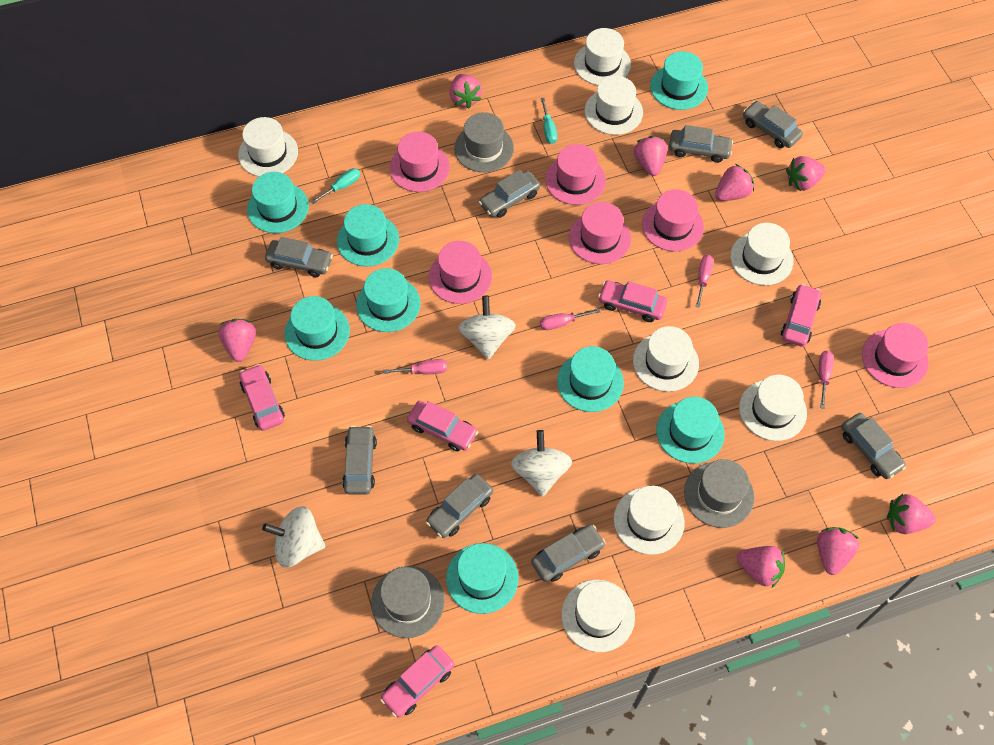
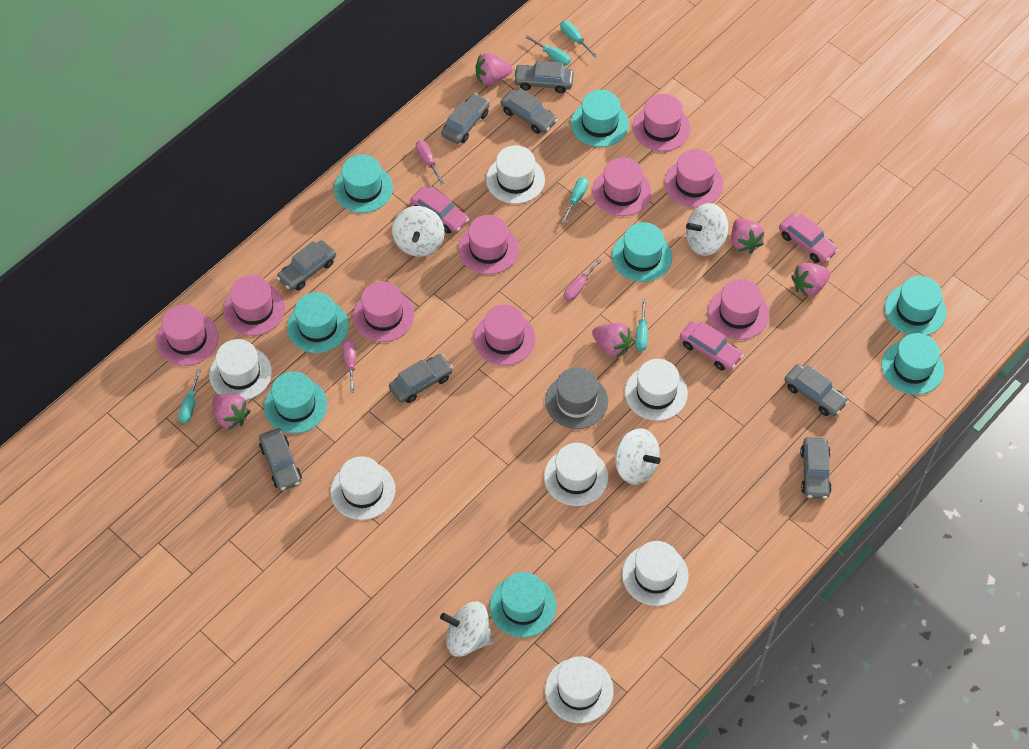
grey hat: [371,566,445,638] [454,112,514,172] [684,459,754,528] = 3 -> [545,367,608,429] = 1
pink car: [239,364,285,431] [380,645,454,718] [407,401,478,451] [598,280,667,322] [781,284,821,347] = 5 -> [411,186,469,234] [680,321,744,371] [779,213,839,263] = 3
pink hat: [390,132,450,192] [429,241,492,304] [545,144,606,205] [569,202,631,264] [642,189,704,251] [862,323,929,388] = 6 -> [156,305,218,366] [223,275,285,336] [353,281,414,342] [459,215,519,274] [474,304,535,365] [592,158,652,216] [633,94,691,151] [664,149,724,208] [708,279,769,340] = 9
pink screwdriver: [384,359,447,374] [540,309,600,330] [696,255,714,308] [819,351,834,409] = 4 -> [343,339,356,393] [416,140,444,184] [564,259,602,301] = 3
pink strawberry: [218,319,256,362] [450,74,482,109] [634,136,668,176] [715,164,754,201] [737,546,785,588] [786,156,826,191] [817,527,859,575] [887,494,936,534] = 8 -> [212,394,251,430] [476,53,512,85] [592,323,632,358] [731,218,764,254] [791,263,830,297] = 5
turquoise screwdriver: [311,168,360,204] [541,98,557,144] = 2 -> [178,369,201,423] [525,35,571,66] [560,21,597,58] [562,177,588,223] [635,299,648,351] = 5
white hat: [238,117,298,177] [561,580,635,652] [574,28,631,85] [585,76,643,135] [614,486,685,555] [633,326,699,392] [730,223,793,285] [739,375,807,441] = 8 -> [209,339,272,400] [331,456,395,520] [486,145,545,204] [544,443,608,506] [545,656,614,723] [622,541,689,606] [625,359,688,421] = 7
white spinning top: [262,506,325,568] [458,296,516,360] [511,430,572,497] = 3 -> [392,206,445,257] [440,601,493,657] [615,429,661,484] [686,203,728,256] = 4

